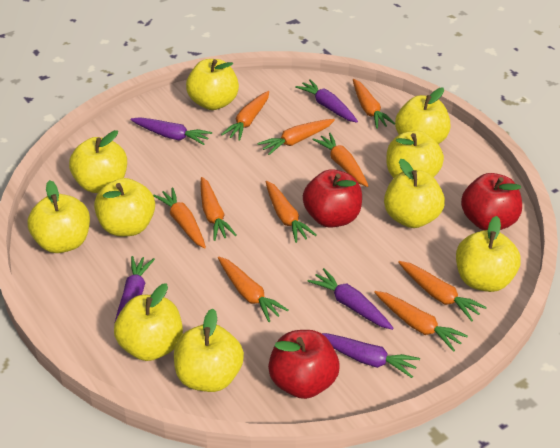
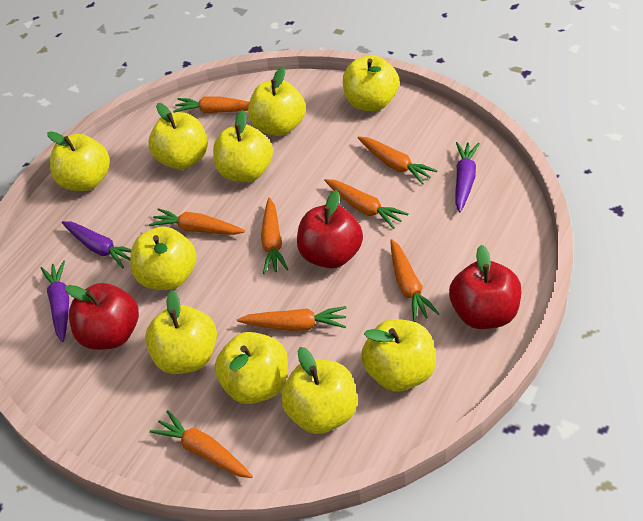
orange carrot: [153,188,206,248] [200,177,236,241] [218,257,288,322] [221,91,269,141] [257,119,335,155] [266,181,317,243] [312,133,368,187] [353,79,395,129] [374,291,468,352] [398,261,487,322] = 10 -> [149,208,245,235] [150,410,253,478] [173,96,250,113] [237,306,347,331] [261,198,289,274] [324,179,409,229] [358,136,438,185] [390,239,439,322] = 8
purple carrot: [115,256,155,322] [131,117,212,145] [295,79,358,123] [308,268,394,330] [321,333,420,378] = 5 -> [41,260,69,342] [62,221,132,268] [455,142,480,213] = 3

